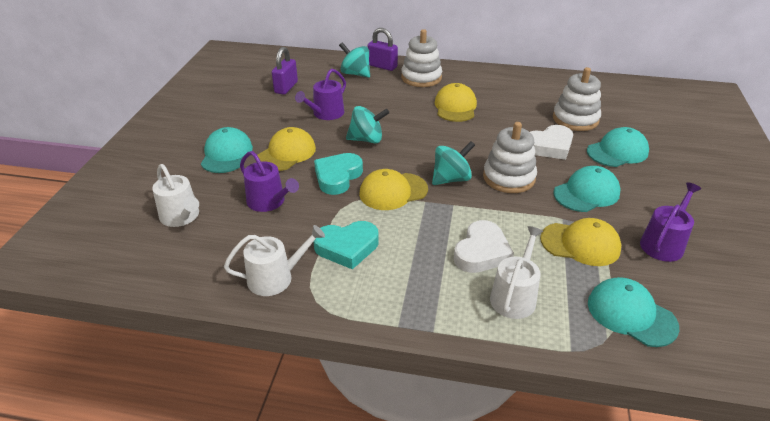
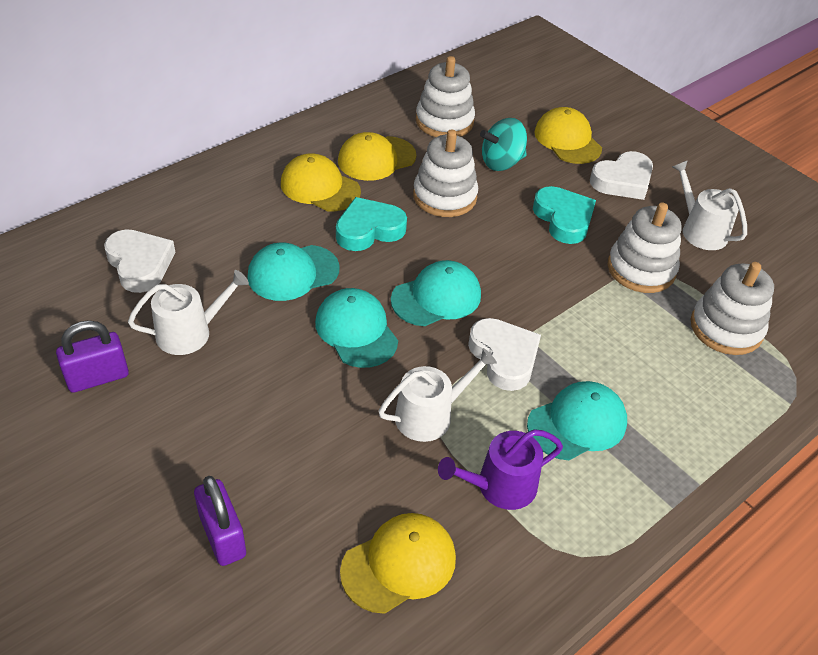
purple watering can: [240,151,299,212] [295,69,346,120] [640,182,701,262] = 3 -> [438,429,563,510] = 1
turquoise spinning top: [339,42,370,78] [346,106,389,144] [432,141,475,185] = 3 -> [480,118,527,171] = 1
white heart: [454,220,514,273] [530,125,573,160] = 2 -> [104,229,176,293] [468,318,541,391] [590,151,653,200] = 3
white stacking toy: [401,29,442,87] [483,122,537,193] [553,67,601,131] = 3 -> [413,129,478,217] [416,56,475,137] [608,202,682,293] [691,262,774,355] = 4

